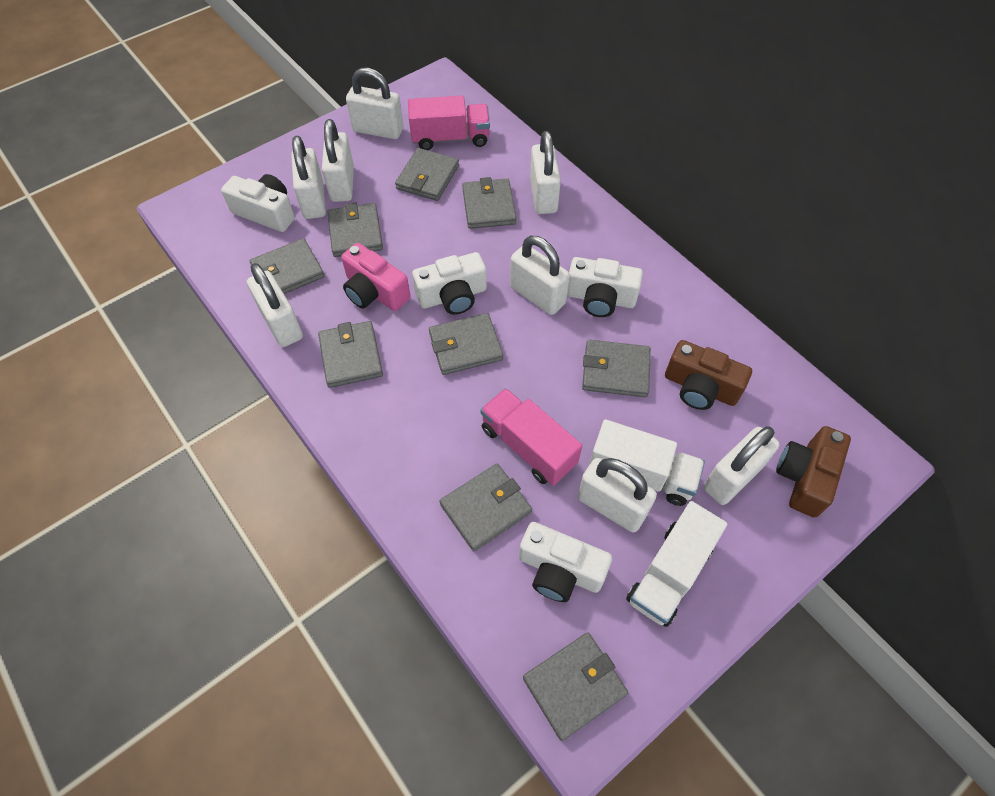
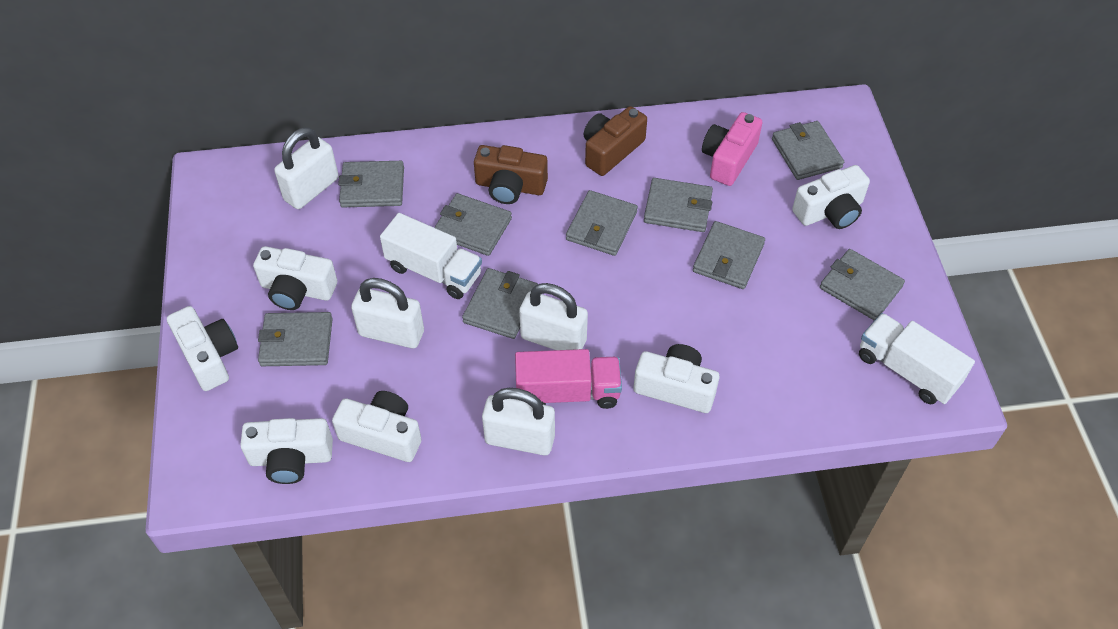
pink truck: [408,96,490,150] [480,388,582,486] = 2 -> [515,349,622,409] = 1
white camera: [221,174,295,232] [412,252,487,315] [519,522,612,602] [567,257,643,317] = 4 -> [167,306,238,391] [240,418,333,484] [253,246,337,310] [332,391,422,462] [633,344,720,413] [792,165,870,229] = 6
white padlock: [247,263,303,347] [291,136,326,219] [322,119,354,202] [346,68,403,139] [510,236,570,315] [530,131,561,214] [578,458,657,533] [703,426,780,505] = 8 -> [274,127,339,209] [351,278,424,348] [482,388,555,456] [519,283,588,350] = 4

